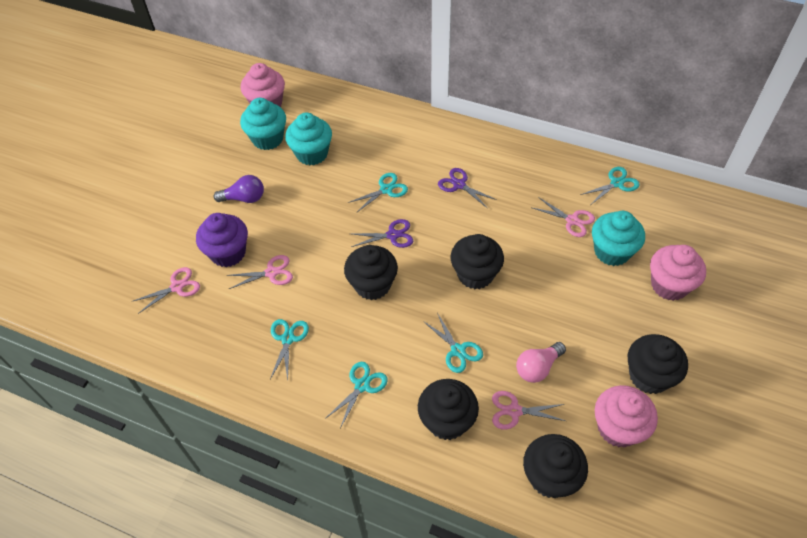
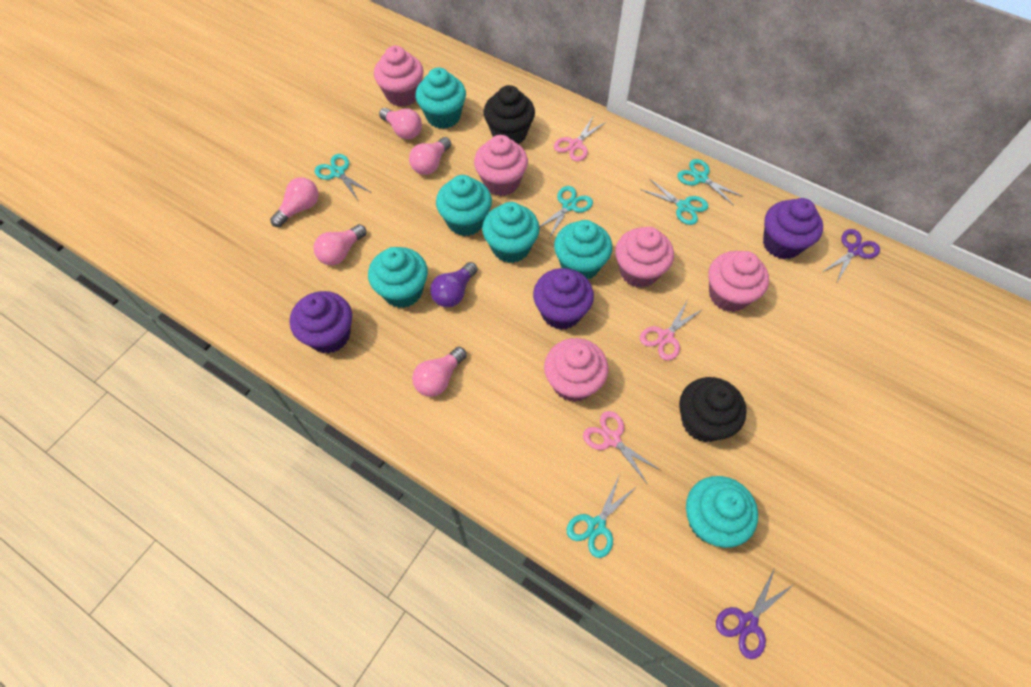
black cupcake: [344,245,398,300] [418,379,479,440] [451,234,504,289] [523,434,588,498] [628,334,688,394] = 5 -> [483,85,535,144] [679,377,747,442] = 2
pink cupcake: [241,63,285,107] [595,385,658,448] [650,245,706,301] = 3 -> [374,46,424,107] [474,135,528,196] [544,338,609,402] [615,227,674,288] [708,251,769,312] = 5
pink light bulb: [516,342,566,383] = 1 -> [270,177,319,227] [314,224,366,265] [379,108,422,139] [409,137,451,175] [412,347,467,397] = 5
pink scissors: [133,267,200,314] [226,255,293,289] [492,391,565,430] [533,197,595,237] = 4 -> [554,115,606,161] [583,411,661,485] [640,300,703,361] = 3
purple cupcake: [196,213,248,267] = 1 -> [290,291,352,354] [533,268,594,330] [763,198,823,259] = 3
turquoise cupcake: [240,98,286,150] [285,113,332,165] [592,211,645,266] = 3 -> [368,247,428,308] [415,67,466,129] [436,175,492,236] [482,202,540,263] [554,220,612,279] [686,476,758,548] = 6

